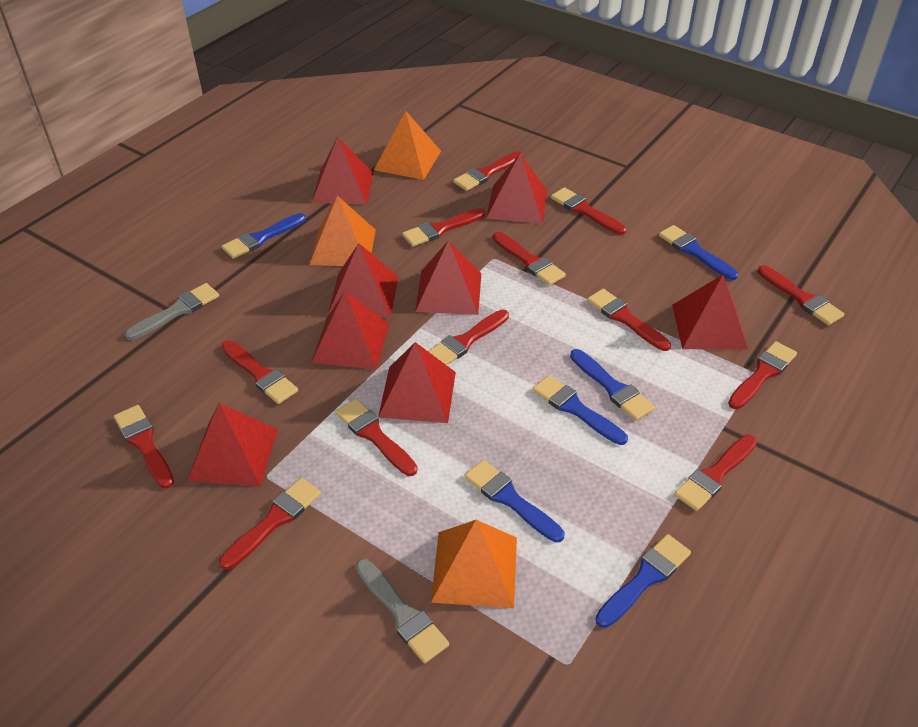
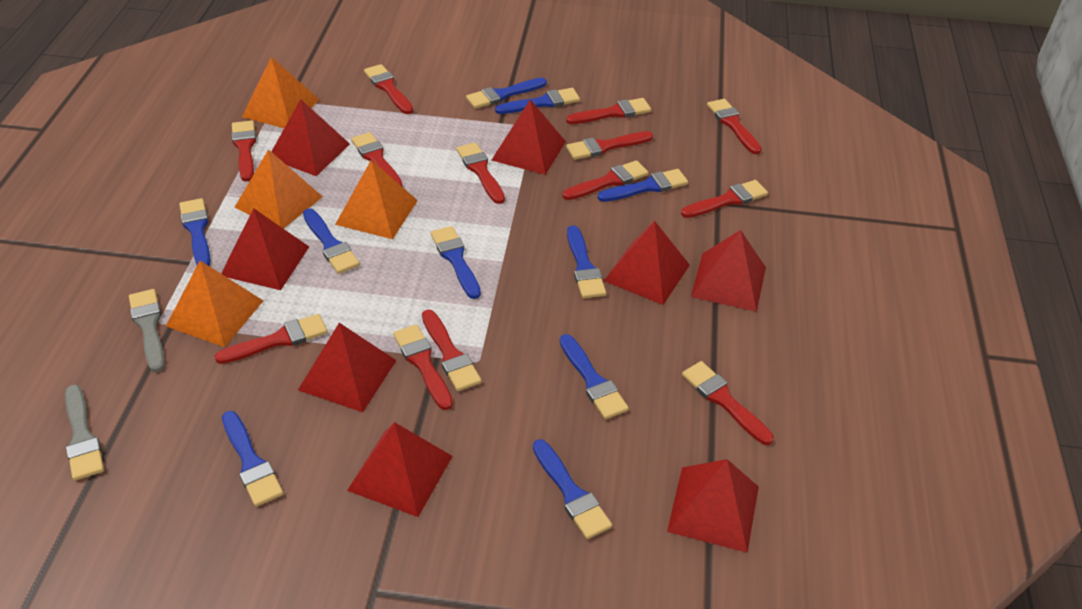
blue brush: [222,213,306,259] [464,460,564,542] [532,375,628,445] [570,349,655,421] [595,534,691,628] [659,225,738,280] = 6 -> [179,198,211,266] [222,411,283,507] [303,208,360,274] [431,226,481,299] [466,78,547,109] [495,88,580,114] [533,439,612,539] [560,334,629,419] [567,225,606,298] [598,169,688,202] = 10
orange pyramid: [309,195,376,266] [374,110,441,180] [431,520,517,608] = 3 -> [166,261,263,347] [235,149,323,229] [242,57,319,128] [335,160,418,239] = 4

